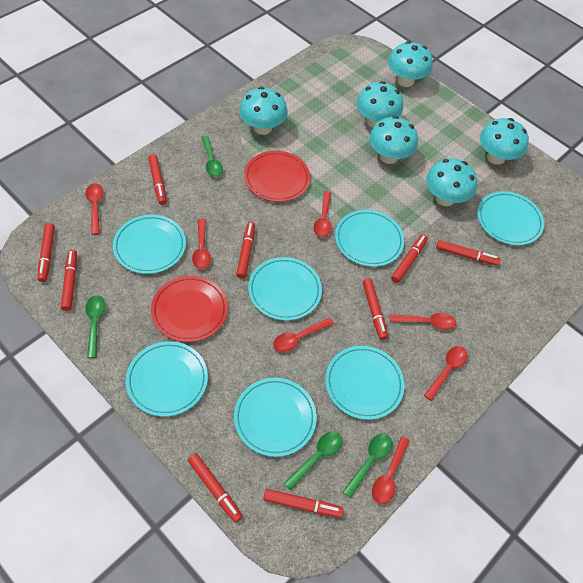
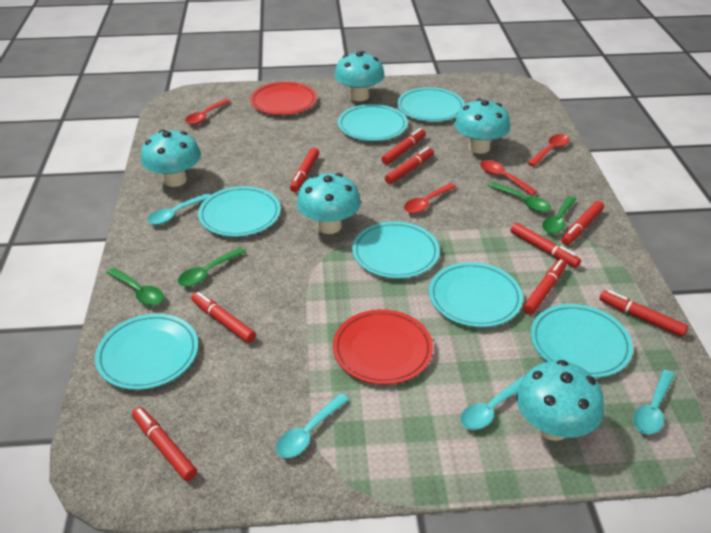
red spoon: [85,183,104,235] [192,219,211,269] [273,318,334,352] [314,191,331,237] [372,436,410,504] [390,313,456,330] [424,346,468,401] = 7 -> [185,99,230,125] [404,183,456,214] [480,160,538,195] [528,134,569,166] = 4
turquoise mushroom: [239,87,288,135] [356,81,403,128] [369,116,418,164] [388,41,433,87] [426,158,477,206] [480,118,529,165] = 6 -> [141,129,201,187] [297,173,361,234] [334,51,385,101] [454,98,510,154] [516,360,604,441] = 5
turquoise spoon: none = 0 -> [147,193,210,225] [276,393,349,458] [460,376,524,430] [633,369,675,434] = 4

